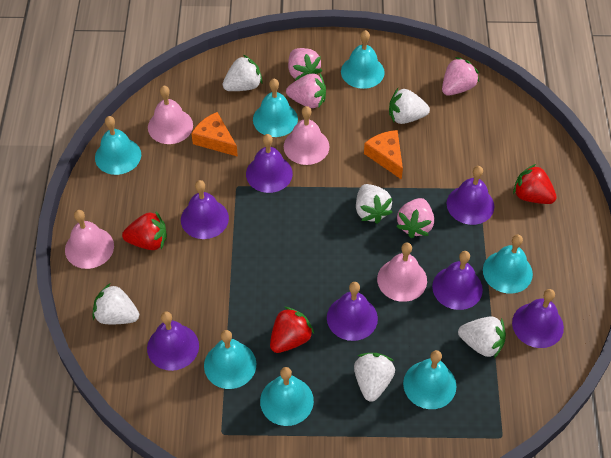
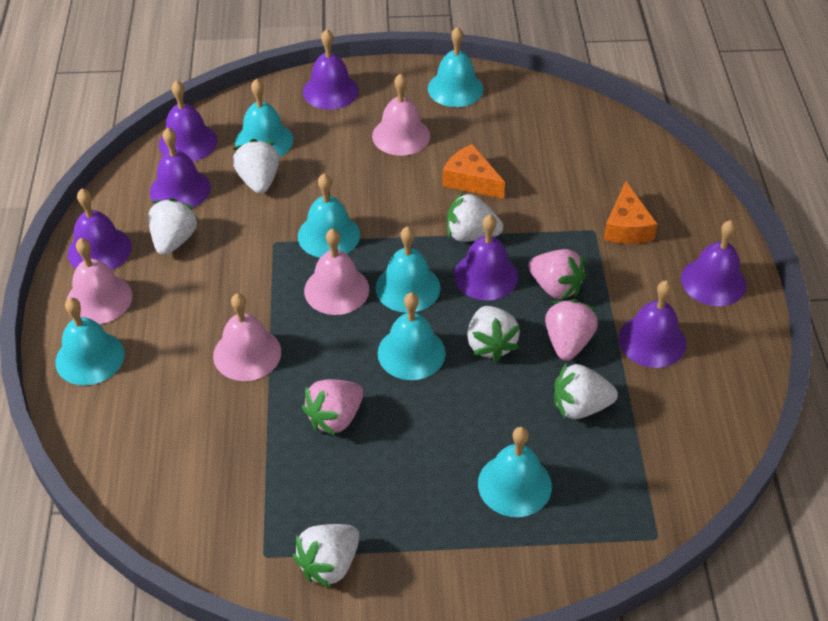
pink strawberry: [286,74,326,108] [288,48,322,81] [396,198,434,238] [442,57,479,95] = 4 -> [302,379,364,436] [528,249,586,300] [545,299,598,361] = 3
red strawberry: [122,212,167,250] [270,307,314,353] [513,164,557,204] = 3 -> none = 0

